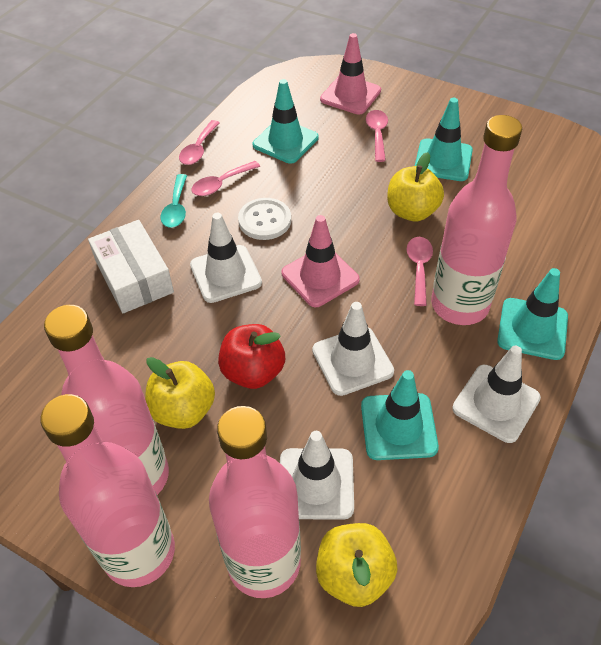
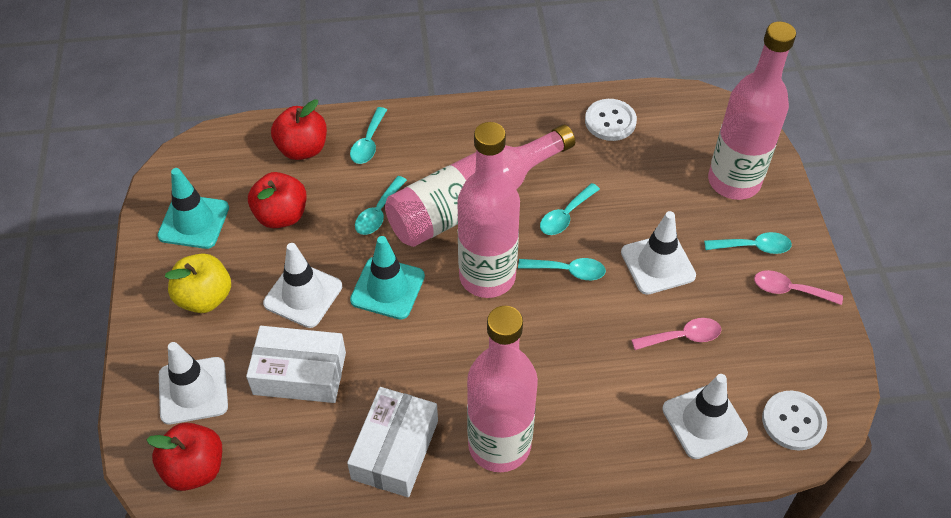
pink spoon: [179,120,220,165] [191,161,260,196] [366,110,388,162] [407,237,433,306] = 4 -> [631,318,721,350] [754,270,843,305] = 2
pink traffic cone: [281,215,360,307] [320,33,381,115] = 2 -> none = 0
red apple: [218,324,285,389] = 1 -> [146,422,222,491] [248,172,306,228] [271,99,327,160] = 3
turquoise spoon: [160,174,187,228] = 1 -> [350,107,387,164] [355,176,407,235] [518,258,606,280] [540,183,600,235] [704,232,792,254] = 5
turquoise traffic cone: [253,79,319,164] [361,370,439,460] [415,98,473,181] [497,268,568,360] = 4 -> [157,168,229,249] [350,236,425,320] = 2
white box: [88,220,174,313] = 1 -> [246,326,346,403] [347,387,438,497] = 2
white button: [238,198,291,240] = 1 -> [585,99,637,141] [762,391,827,451] = 2
yellow apple: [145,357,215,429] [316,523,398,607] [387,152,444,221] = 3 -> [165,253,231,313] = 1

